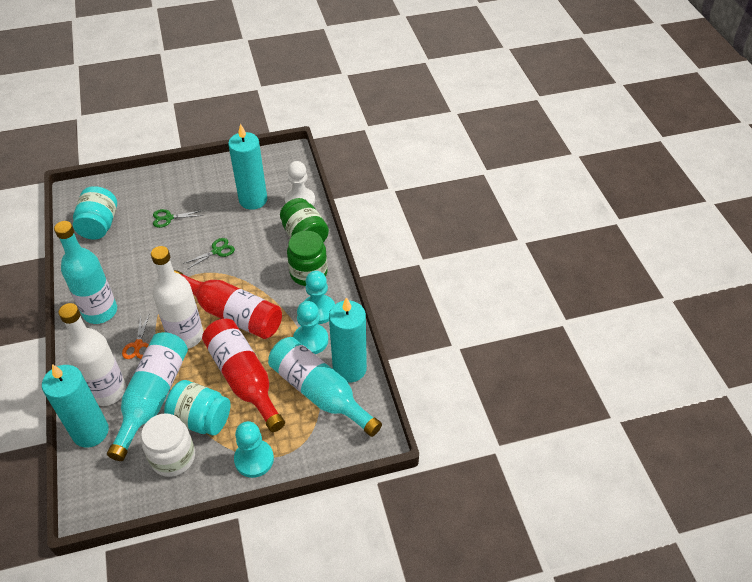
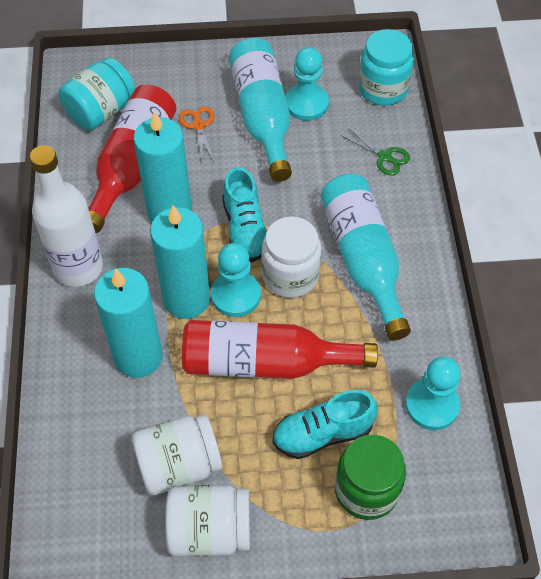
green jar: [280,198,329,242] [287,231,327,286] = 2 -> [335,434,406,520] = 1
green scissors: [153,209,203,228] [183,238,235,269] = 2 -> [341,128,410,175] = 1
turquoise bottle: [54,221,117,324] [107,332,188,461] [268,337,382,437] = 3 -> [229,38,292,182] [321,174,411,340] = 2
turquoise shoe: none = 0 -> [222,167,267,262] [272,390,378,459] = 2
white bottle: [58,303,126,406] [151,246,203,349] = 2 -> [29,145,103,287] = 1
white jar: [141,413,195,477] = 1 -> [132,414,222,495] [165,485,250,557] [261,217,321,298] = 3
white pawn: [285,161,315,205] = 1 -> none = 0

